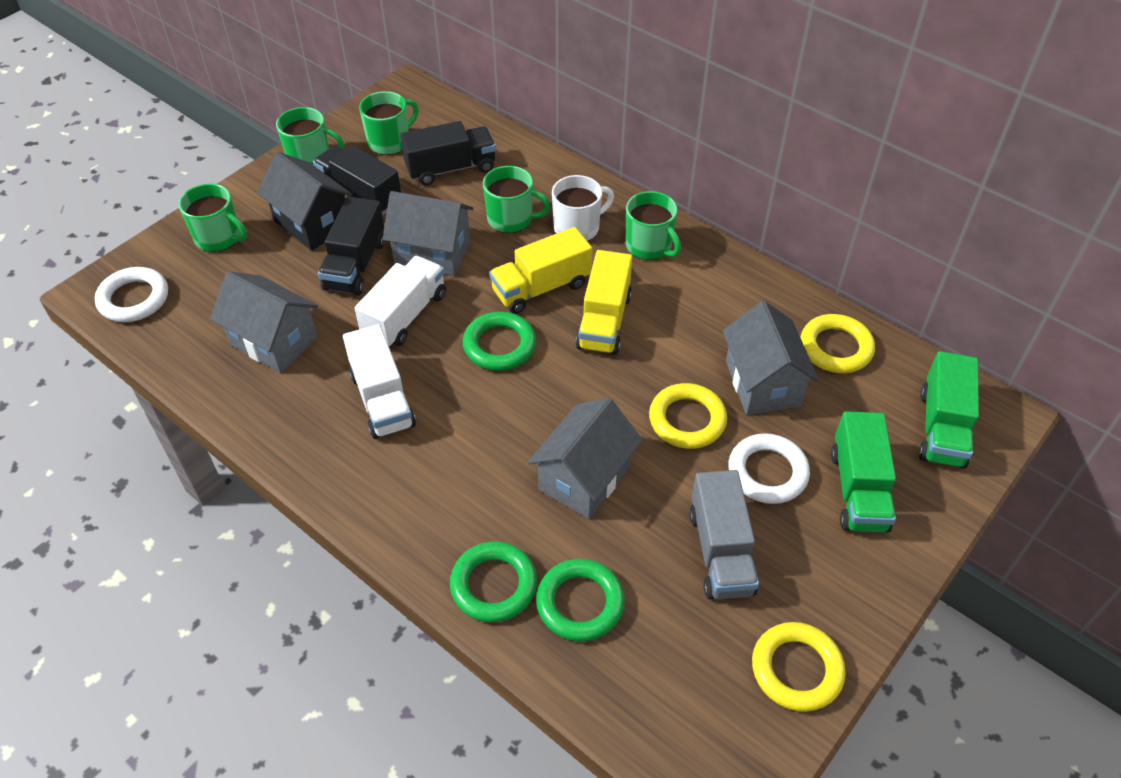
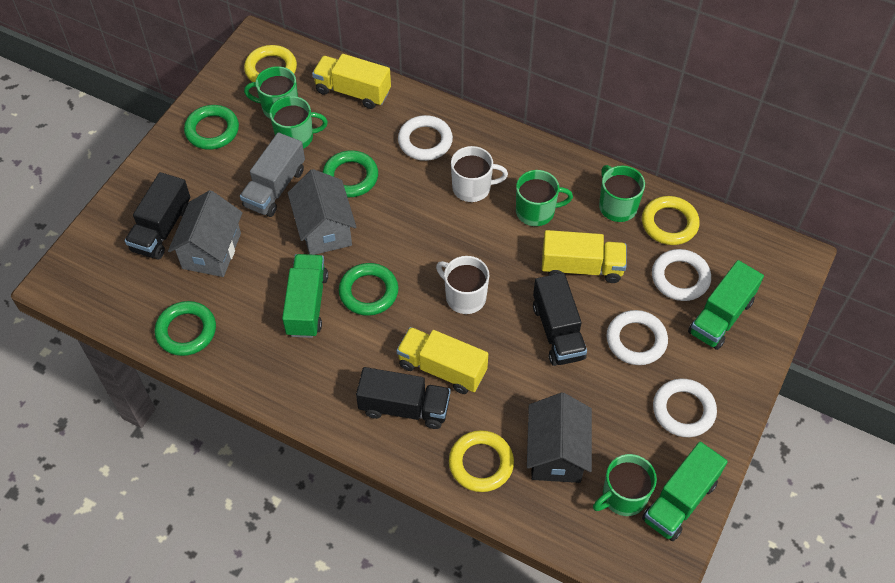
green ring: [450,542,537,622] [463,312,536,371] [536,559,625,641] = 3 -> [155,301,216,356] [184,105,239,150] [322,150,378,197] [339,263,398,316] = 4
green truck: [831,411,896,532] [919,351,979,469] = 2 -> [282,254,328,338] [642,442,728,541] [688,260,764,350] = 3
grey house: [210,271,318,373] [383,191,474,276] [528,398,642,519] [722,301,819,415] = 4 -> [168,190,243,277] [288,169,356,255] = 2
white mug: [552,175,614,241] = 1 -> [436,256,489,314] [451,146,508,202] = 2
white ring: [95,267,168,322] [728,433,810,504] = 2 -> [398,115,453,161] [607,310,668,365] [652,249,711,301] [653,379,717,437] = 4
white truck: [343,324,416,439] [355,256,446,346] = 2 -> none = 0
yellow truck: [489,227,592,314] [576,250,632,355] = 2 -> [312,54,391,109] [397,327,488,394] [542,230,627,283] = 3

